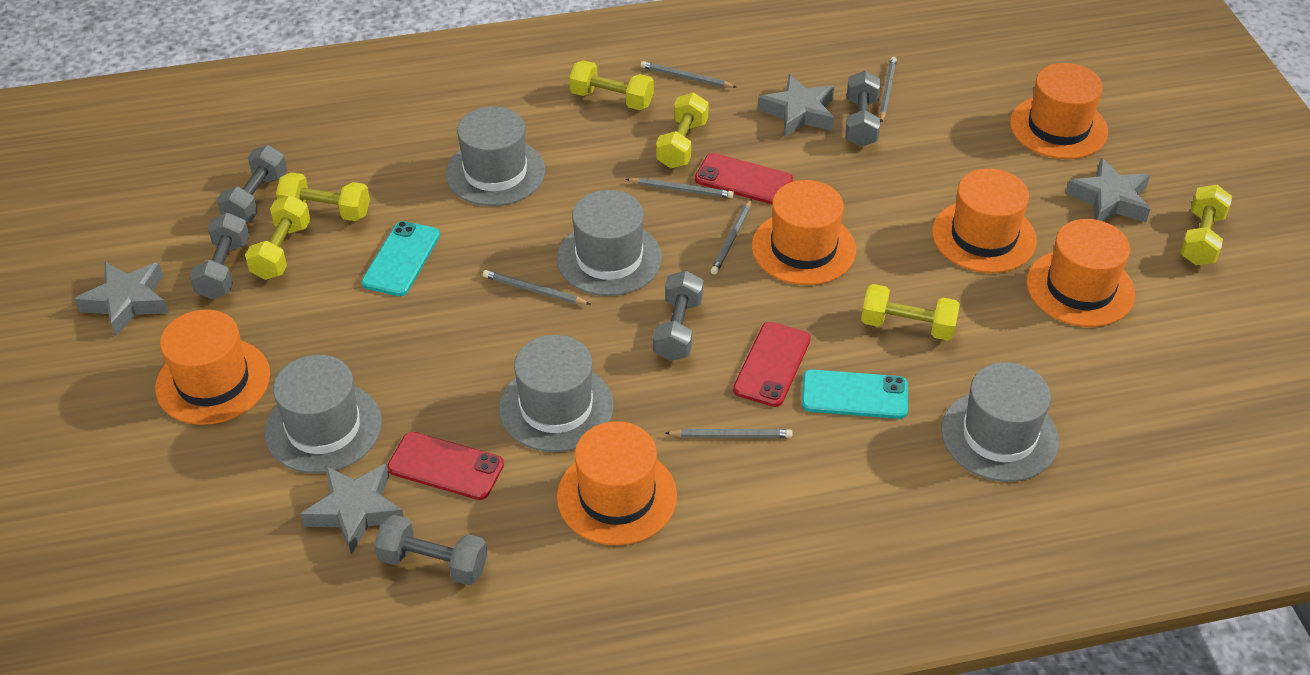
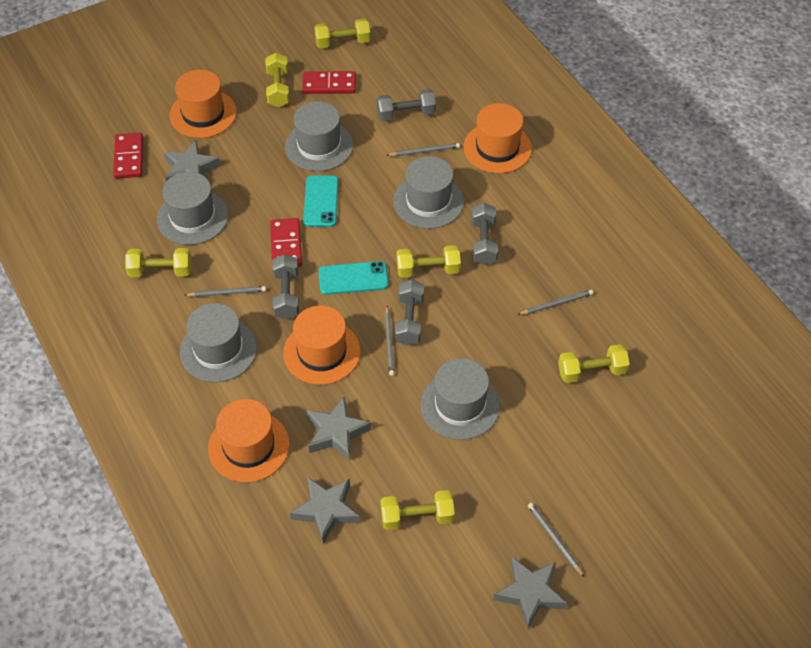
grey dumbbell: [190,212,250,300] [217,145,287,222] [374,515,487,585] [653,270,703,361] [845,71,881,147] = 5 -> [272,254,299,319] [377,89,436,121] [395,279,424,346] [471,203,498,265] = 4
grey pencil: [483,270,590,305] [626,178,734,198] [640,61,736,88] [665,429,793,438] [711,199,751,274] [879,57,897,123] = 6 -> [185,286,266,297] [385,306,395,376] [386,143,460,156] [517,290,593,315] [528,503,585,578] = 5
orange hat: [155,309,270,425] [557,421,677,546] [752,180,856,285] [932,169,1037,273] [1010,63,1108,159] [1027,219,1135,327] = 6 -> [170,70,237,138] [208,399,290,483] [283,306,361,385] [464,103,532,173] = 4
red domino: none = 0 -> [113,133,143,179] [270,218,302,267] [302,71,356,94] = 3
red phone: [387,432,504,500] [695,153,793,204] [733,322,811,407] = 3 -> none = 0

